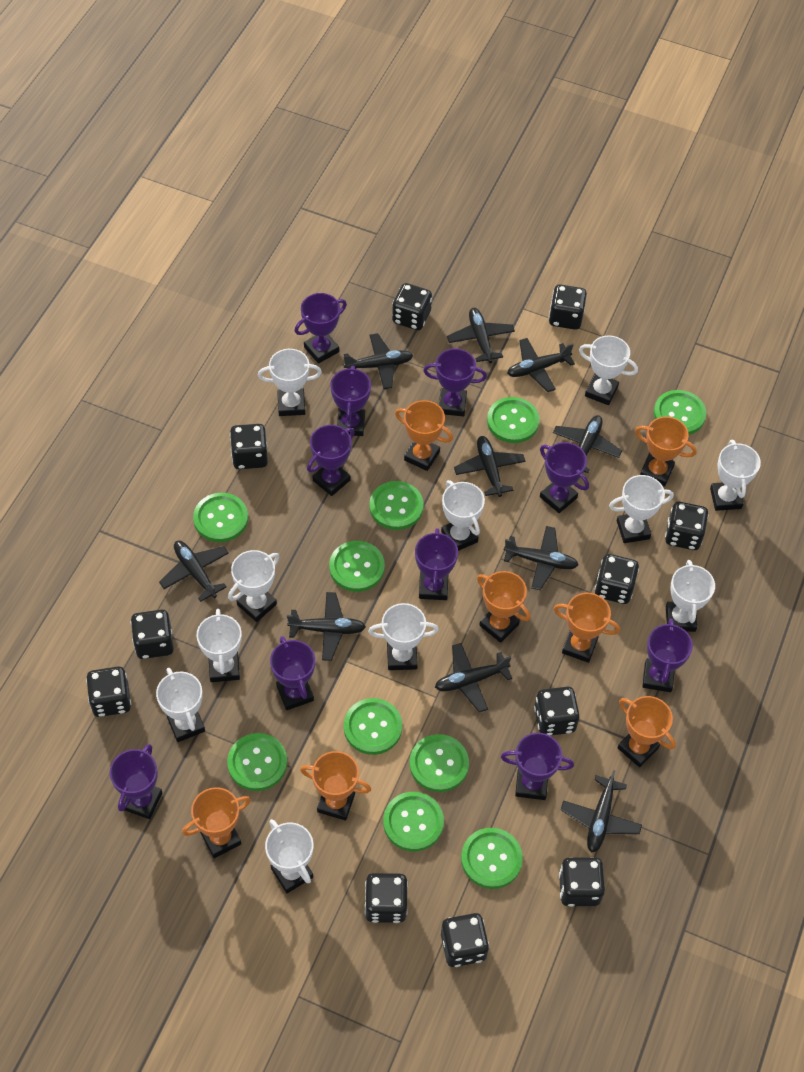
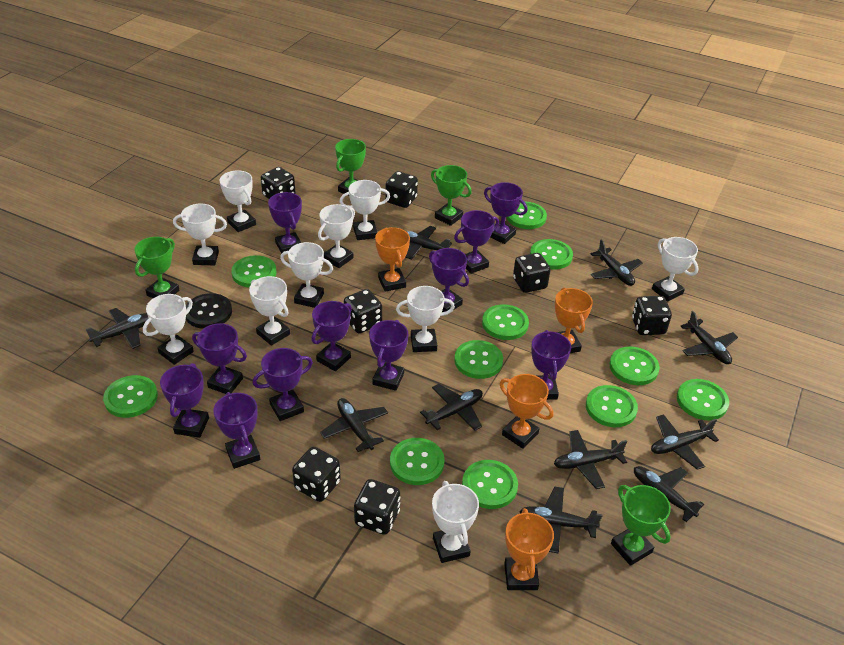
black button: none = 0 -> [186,293,232,329] = 1
black dice: [86,667,131,717] [131,609,174,659] [230,424,268,469] [365,873,408,923] [392,283,432,330] [441,913,489,967] [534,687,580,736] [549,284,587,330] [559,857,605,907] [595,554,639,604] [665,502,708,550] = 11 -> [261,167,296,199] [292,447,341,502] [344,289,382,333] [354,479,400,535] [386,171,418,208] [513,253,550,293] [632,296,672,335] = 7
green button: [193,493,248,542] [227,733,287,791] [329,541,385,592] [344,698,402,755] [369,481,424,530] [383,792,444,851] [410,734,469,792] [461,828,523,889] [487,397,540,443] [654,390,706,435] = 10 -> [103,375,158,418] [231,255,277,288] [390,438,445,485] [454,340,503,379] [462,460,518,509] [482,304,529,340] [506,201,547,229] [530,239,573,270] [586,385,638,427] [609,346,660,385] [677,379,729,420] = 11
green trophy: none = 0 -> [135,237,179,298] [335,139,366,196] [431,165,472,226] [611,485,671,566] = 4
orange trophy: [182,787,251,858] [300,751,371,821] [395,400,453,471] [477,571,531,643] [554,593,620,663] [617,696,676,767] [635,416,697,487] = 7 -> [375,227,410,292] [500,374,553,449] [504,508,554,590] [555,288,593,353] = 4
purple trophy: [110,744,162,819] [270,636,315,710] [294,293,347,364] [307,425,355,496] [330,365,371,436] [415,528,458,600] [423,349,487,416] [501,733,574,800] [540,442,589,513] [642,619,693,692] = 10 -> [160,363,209,438] [192,323,247,394] [213,392,260,469] [252,348,313,421] [268,192,302,253] [311,301,352,371] [369,320,408,391] [429,248,469,312] [454,210,499,274] [484,182,527,244] [531,330,571,400] = 11
white trophy: [156,668,205,742] [197,609,242,682] [228,550,279,622] [258,349,322,416] [265,819,313,893] [368,603,439,670] [441,480,485,551] [579,335,638,405] [609,475,674,543] [666,560,715,632] [710,440,761,511] = 11 -> [143,294,194,365] [173,203,227,265] [220,170,256,232] [249,276,290,346] [280,242,333,308] [318,204,355,268] [339,180,390,240] [396,286,455,352] [432,481,479,563] [652,237,698,302] = 10

